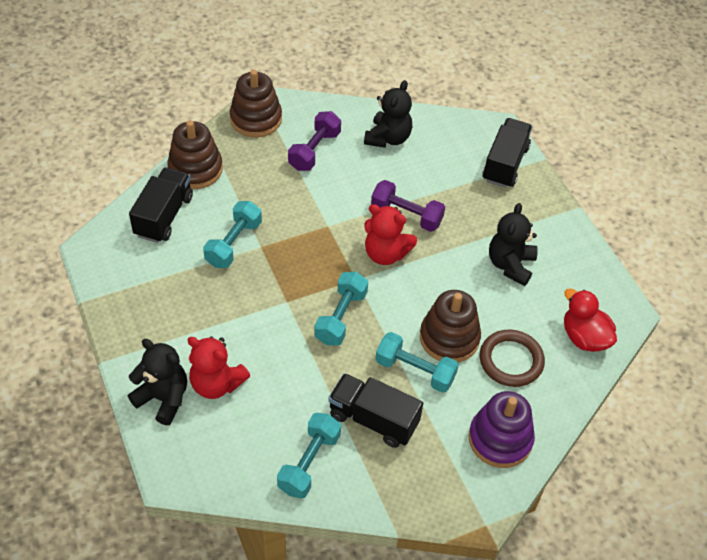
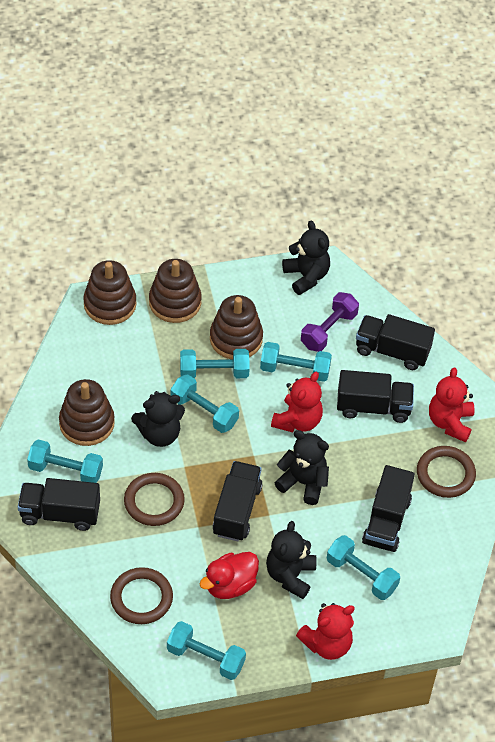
black teddy bear: [128,339,187,425] [364,80,412,148] [489,203,538,286] = 3 -> [131,391,185,447] [266,521,317,599] [275,430,329,505] [282,221,330,295] = 4
black truck: [129,167,193,243] [328,373,423,448] [482,118,532,188] = 3 -> [18,478,100,531] [213,461,263,541] [337,370,414,423] [356,314,435,370] [362,465,415,552] = 5
brown ring: [480,329,545,387] = 1 -> [110,567,173,624] [124,473,185,526] [417,446,476,498] = 3
brown stacking toy: [167,120,223,189] [230,70,282,137] [420,290,481,363] = 3 -> [59,379,115,446] [83,260,137,325] [149,259,202,323] [210,295,263,359] = 4
purple dumbbell: [288,111,341,171] [371,180,445,232] = 2 -> [301,292,359,352] = 1
purple stacking toy: [468,391,535,468] = 1 -> none = 0
red teddy bear: [187,336,250,399] [364,204,417,265] = 2 -> [271,372,323,432] [296,603,355,660] [429,367,474,442] = 3
turquoise dumbbell: [203,201,262,268] [277,413,341,499] [314,272,368,346] [376,332,459,393] = 4 -> [27,439,103,483] [167,621,246,680] [171,375,239,433] [180,349,250,378] [260,342,332,382] [327,535,400,600] = 6

